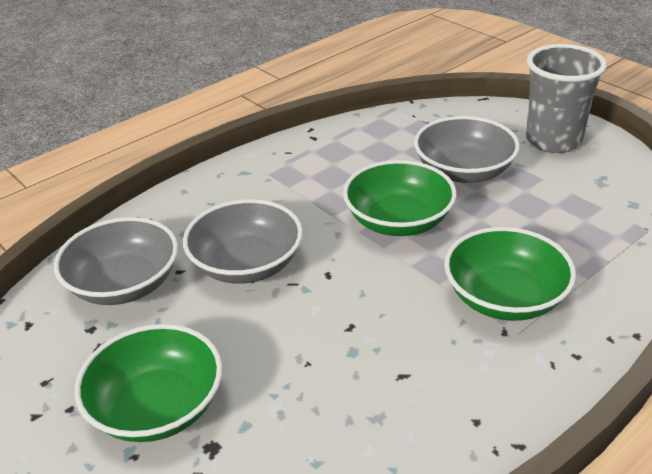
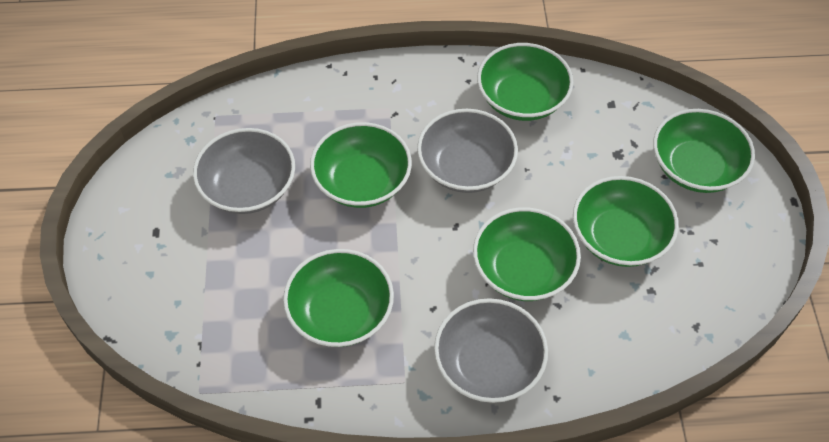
green bowl: [75,324,222,442] [343,160,457,236] [444,227,576,321] = 3 -> [283,249,394,347] [310,122,412,208] [473,207,581,301] [477,43,574,121] [573,176,679,267] [653,109,755,193] = 6
grey cup: [526,44,607,153] = 1 -> none = 0

